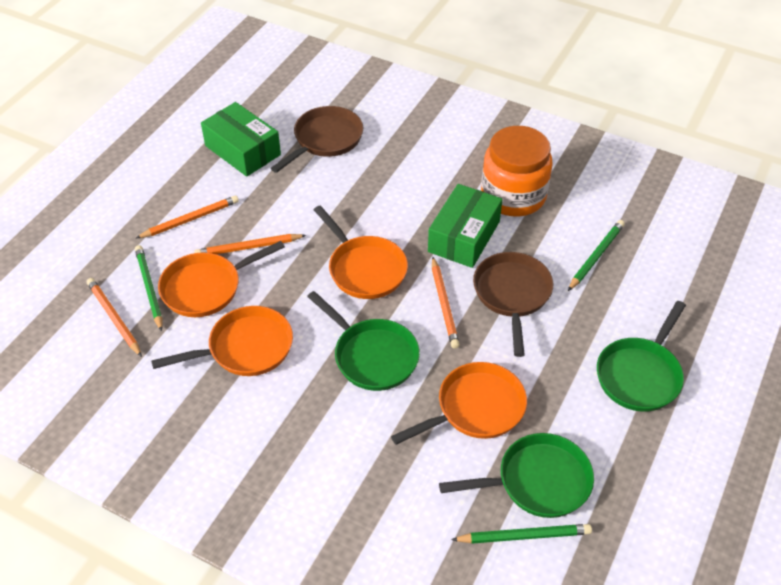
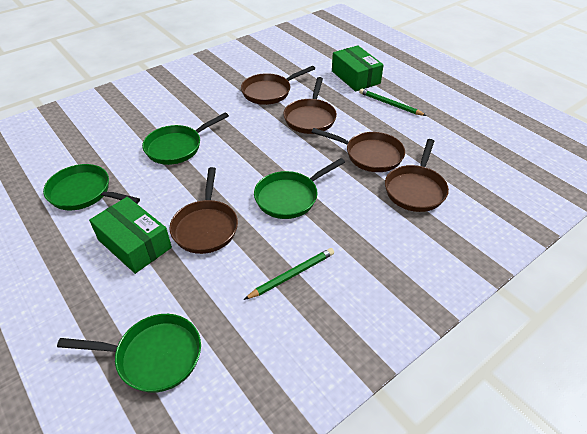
brown pan: [271,106,363,173] [473,252,553,357] = 2 -> [169,167,238,254] [241,66,315,105] [283,77,337,134] [311,128,405,172] [385,139,449,212] = 5
green pan: [307,291,420,391] [439,433,594,518] [597,301,686,412] = 3 -> [43,164,140,210] [57,314,201,393] [142,112,229,165] [254,158,345,219] = 4
green pencil: [135,245,162,332] [451,524,592,544] [568,220,625,291] = 3 -> [244,248,334,300] [359,89,427,116] = 2
orange jar: [481,126,553,217] = 1 -> none = 0
orange pan: [151,306,293,376] [158,241,285,317] [314,205,408,299] [391,362,527,445] = 4 -> none = 0
orange pencil: [87,278,142,357] [136,195,239,238] [194,234,306,254] [432,257,460,349] = 4 -> none = 0

